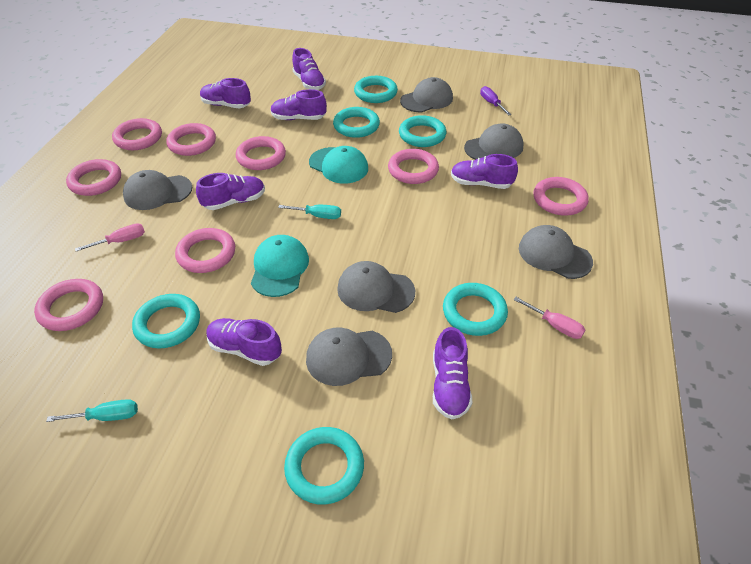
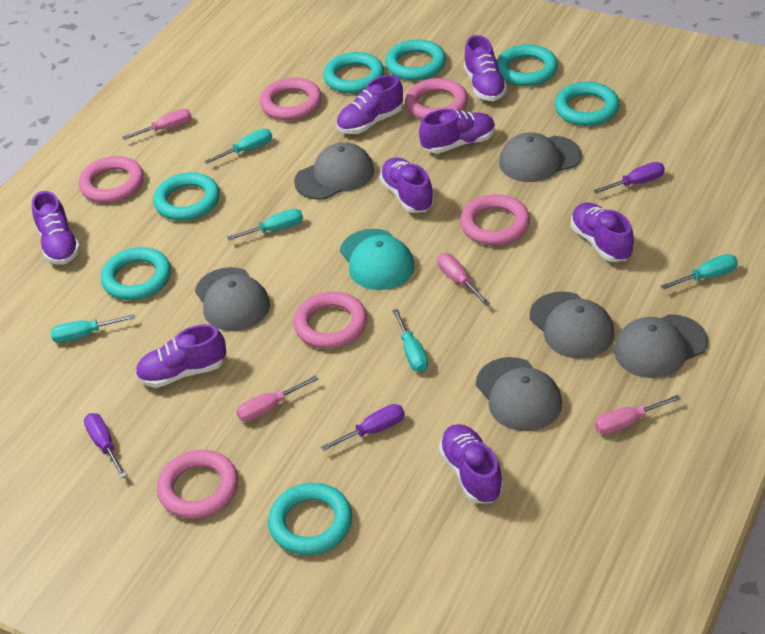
pink ring: [34,279,103,331] [66,159,121,196] [112,118,162,150] [166,123,216,156] [175,228,235,273] [236,136,286,170] [388,149,439,184] [533,177,589,216] = 8 -> [79,156,144,203] [157,450,238,519] [260,78,322,120] [293,292,367,349] [405,78,468,119] [460,194,530,245] = 6
pink screwdriver: [75,223,145,251] [513,297,585,339] = 2 -> [122,109,191,140] [236,375,318,422] [438,253,490,306] [595,395,681,435] = 4
purple screwdriver: [480,86,512,116] = 1 -> [84,413,127,478] [321,404,405,451] [593,162,665,194] = 3
purple shoe: [196,173,265,210] [200,78,251,108] [206,318,282,366] [271,89,327,120] [292,48,326,90] [433,327,472,419] [451,154,518,189] = 7 -> [32,191,80,265] [135,324,226,388] [336,75,403,134] [379,157,434,213] [419,109,495,153] [439,424,503,503] [464,35,507,101] [571,203,634,262] = 8
turquoise cap: [251,235,309,297] [309,146,368,184] = 2 -> [340,229,414,290] = 1
turquoise ring: [132,294,200,349] [284,427,364,505] [333,107,380,138] [354,76,398,103] [399,115,446,147] [443,283,508,336] = 6 -> [101,247,171,300] [153,172,220,221] [268,483,352,555] [323,52,384,94] [385,39,446,80] [497,44,558,86] [555,82,619,126] = 7
turquoise screwdriver: [46,399,138,422] [278,205,341,219] = 2 -> [51,314,135,343] [205,129,272,164] [227,209,303,241] [393,309,428,372] [661,254,738,290] = 5

